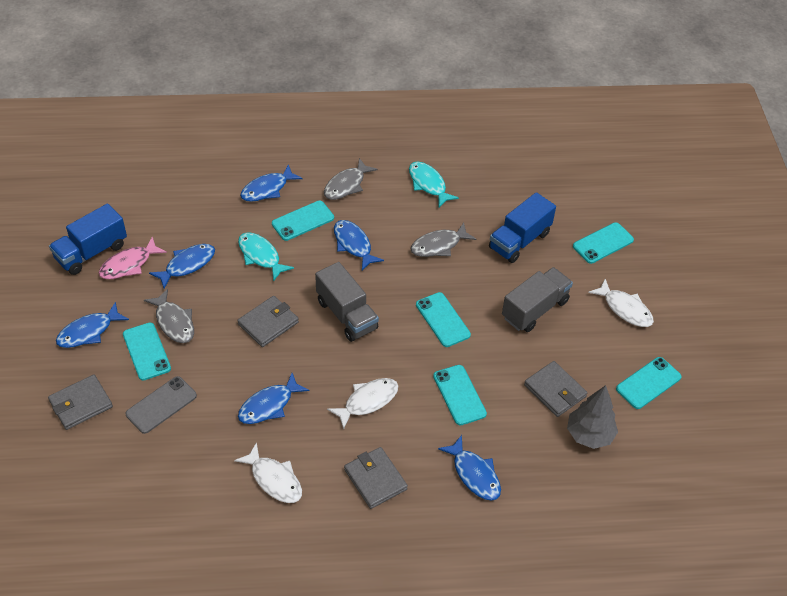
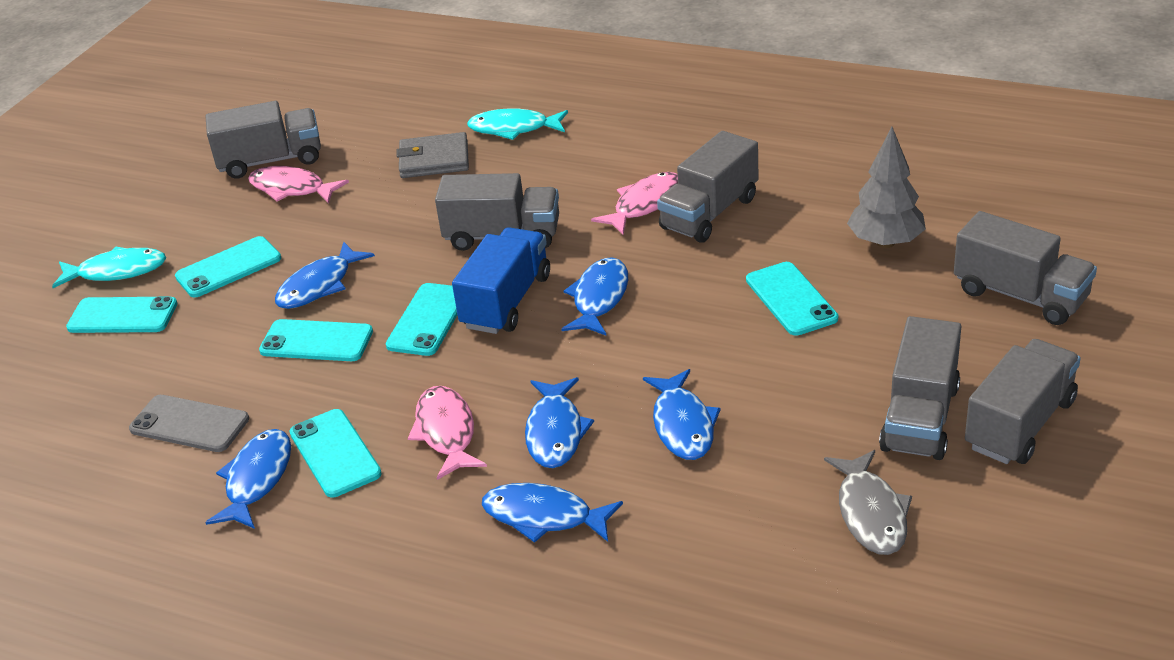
blue truck: [49,203,127,275] [489,192,556,263] = 2 -> [452,227,550,334] = 1
grey fish: [144,289,194,343] [324,158,378,200] [410,223,476,257] = 3 -> [824,450,912,555] = 1
grey truck: [315,262,379,342] [502,267,573,332] = 2 -> [206,101,321,179] [435,173,559,251] [657,131,759,243] [879,316,962,460] [954,211,1097,325] [965,339,1081,464] = 6
grey wallet: [48,375,113,430] [237,296,299,347] [344,447,408,509] [524,361,587,417] = 4 -> [396,132,469,178] = 1
pink fish: [99,236,167,279] = 1 -> [248,166,349,204] [408,386,487,480] [591,172,678,235] = 3
white fish: [234,442,302,503] [327,378,398,430] [588,279,654,327] = 3 -> none = 0

